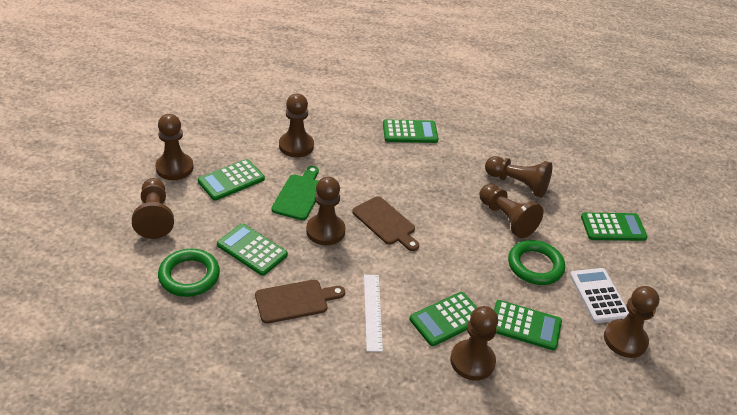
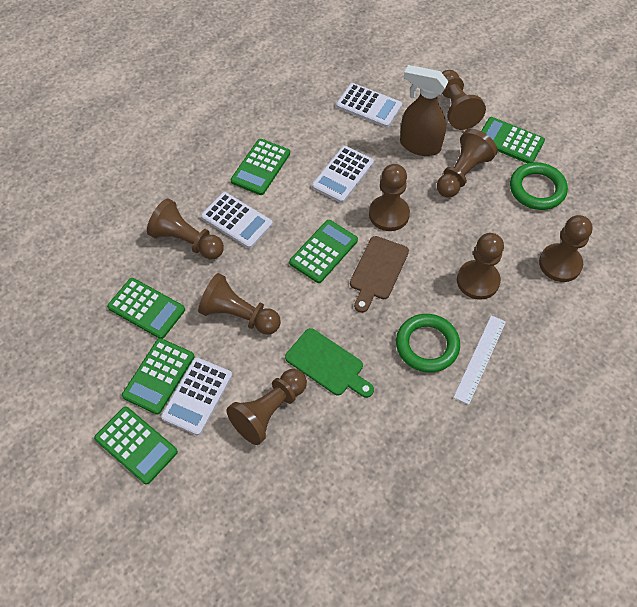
brown cutting board: [255,280,345,324] [352,196,419,251] = 2 -> [350,236,409,313] = 1
brown spray bottle: none = 0 -> [400,65,448,156] = 1
white calculator: [570,268,629,323] = 1 -> [161,357,232,436] [201,192,273,248] [312,146,374,203] [336,83,402,127] = 4

